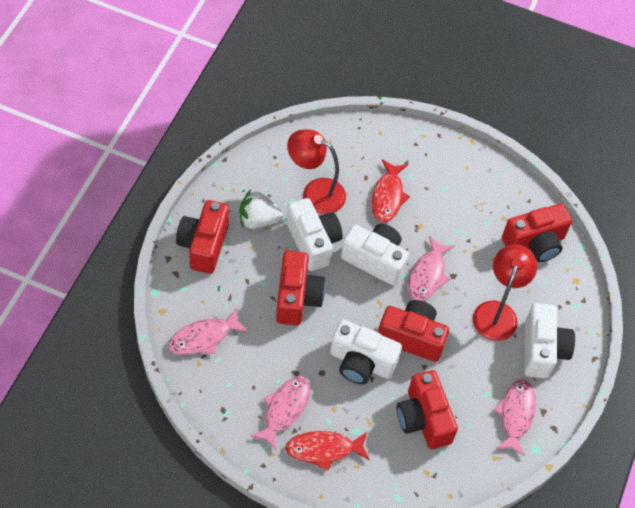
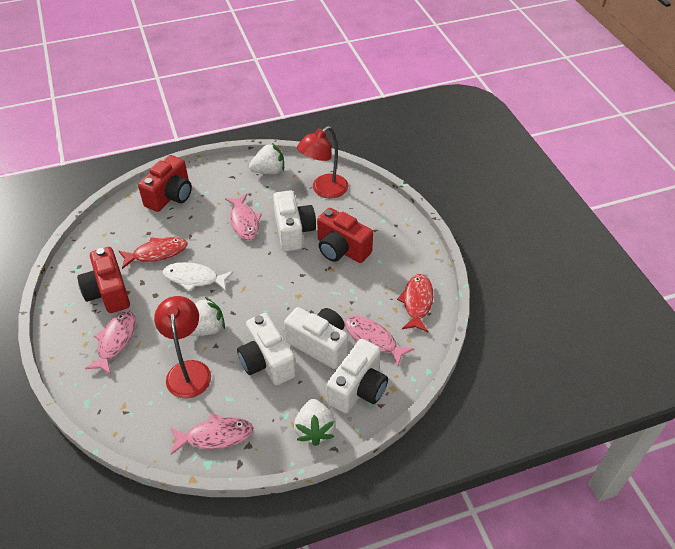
red camera: [176,200,229,274] [276,251,326,326] [378,300,449,362] [397,370,458,449] [502,204,572,262] = 5 -> [77,247,130,313] [138,155,192,212] [317,208,373,263] = 3
white fish: none = 0 -> [163,262,233,292] = 1
white strawberry: [239,189,283,229] = 1 -> [189,296,225,336] [249,143,284,174] [294,399,335,446] = 3

